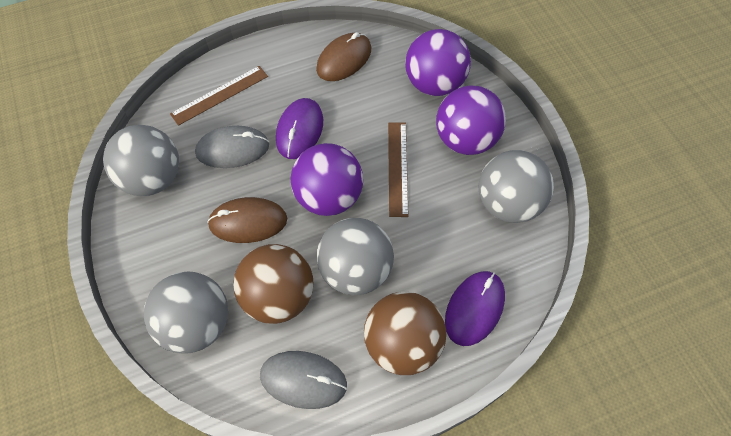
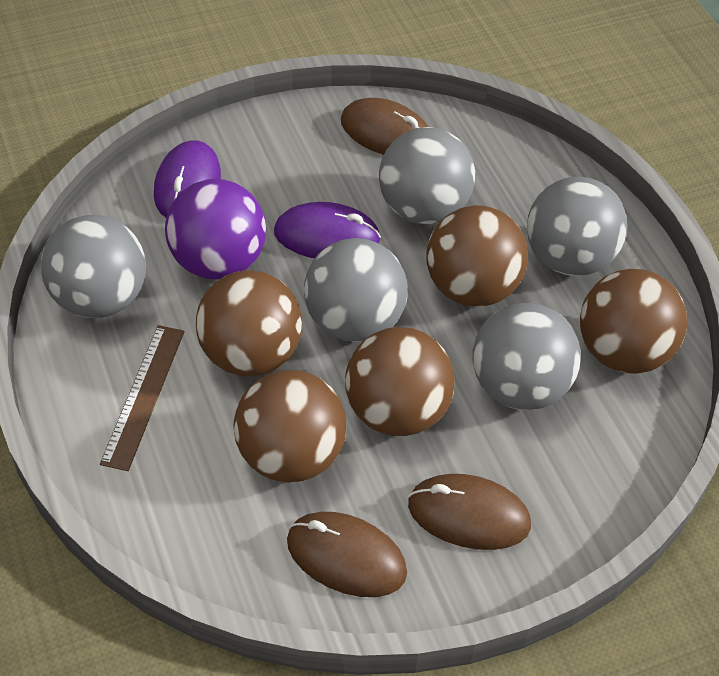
brown ball: [233,244,314,324] [364,292,446,375] = 2 -> [196,270,302,376] [234,370,346,483] [345,327,455,437] [426,205,528,307] [580,269,687,374] = 5
brown mouse: [207,197,287,243] [316,32,371,81] = 2 -> [287,512,407,597] [341,98,428,155] [408,474,531,550] = 3
brown ruler: [170,66,268,126] [388,122,409,217] = 2 -> [100,325,184,471] = 1
grey ball: [103,125,179,196] [144,272,228,354] [317,218,394,295] [479,150,554,223] = 4 -> [41,215,146,318] [304,238,408,342] [379,127,475,225] [473,303,581,410] [527,176,628,276] = 5
grey mouse: [195,126,269,168] [260,351,347,409] = 2 -> none = 0
purple ball: [291,143,363,216] [405,29,471,96] [436,85,506,155] = 3 -> [165,179,266,279] = 1

